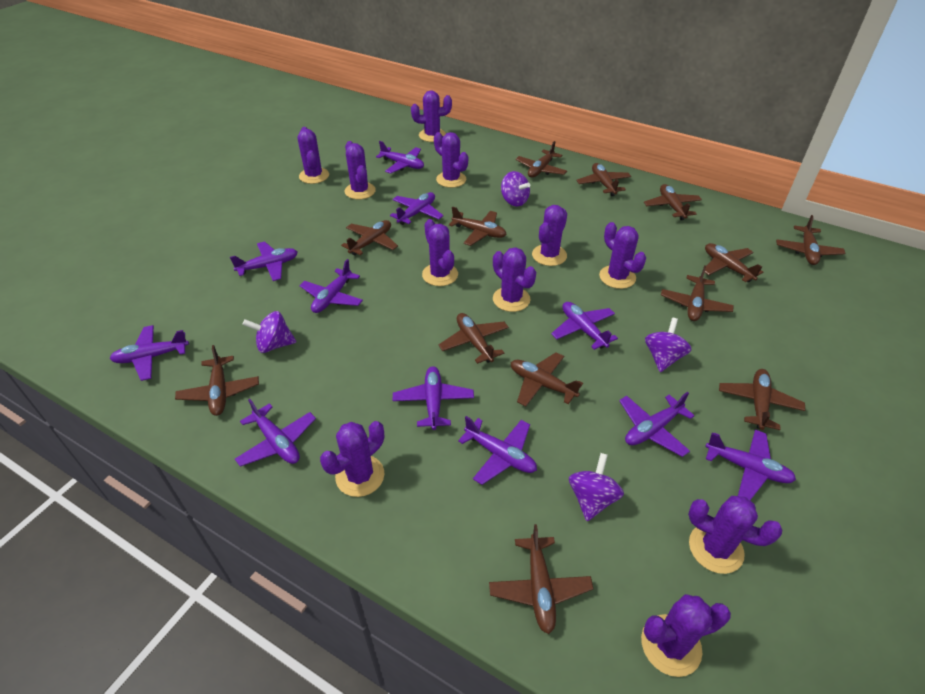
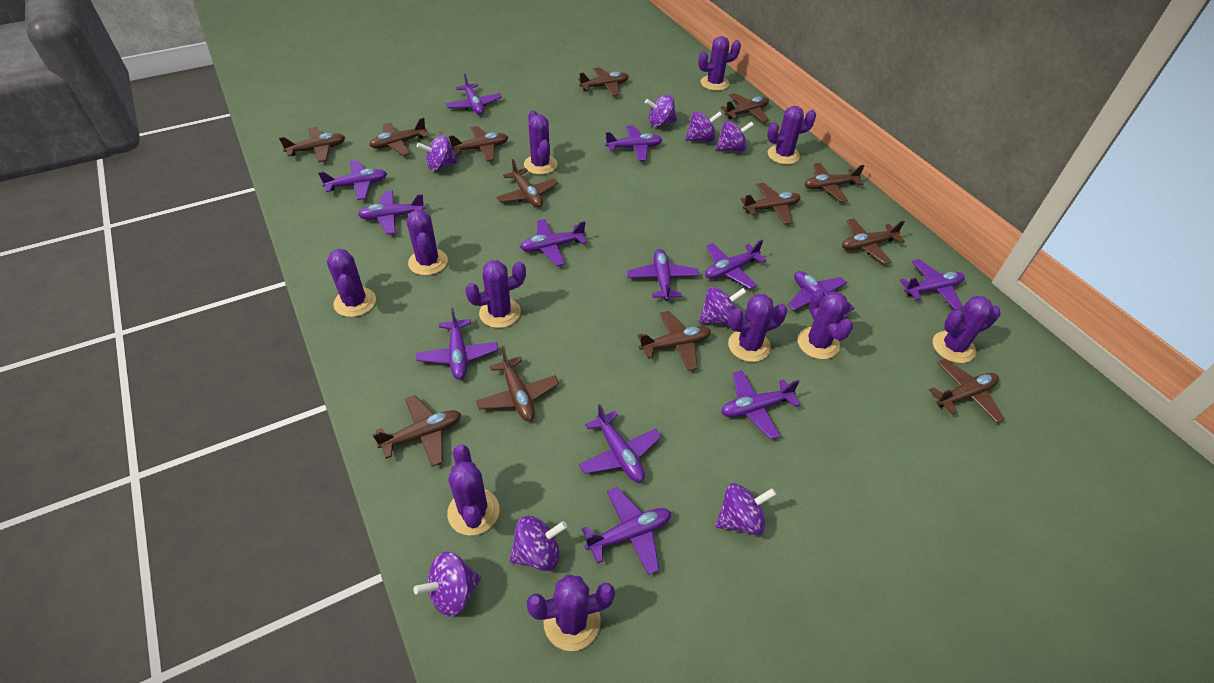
purple plane: [110,325,189,381] [230,241,298,281] [235,399,316,467] [300,259,363,313] [376,141,424,174] [390,192,444,225] [393,366,474,430] [458,416,537,485] [551,302,618,350] [619,392,695,457] [705,430,796,500] = 11 -> [318,160,387,200] [358,190,425,234] [416,308,498,380] [445,74,502,115] [520,219,587,266] [579,404,662,482] [582,487,671,575] [605,125,662,161] [627,249,699,301] [705,240,767,289] [721,370,800,439] [788,271,855,318] [899,259,965,310] = 13
purple spinning top: [243,311,296,353] [501,171,530,206] [569,453,624,521] [645,318,692,372] = 4 -> [413,551,481,617] [417,135,459,171] [509,516,567,571] [645,95,677,127] [685,111,722,142] [699,287,747,325] [715,121,754,152] [715,483,776,535] = 8

